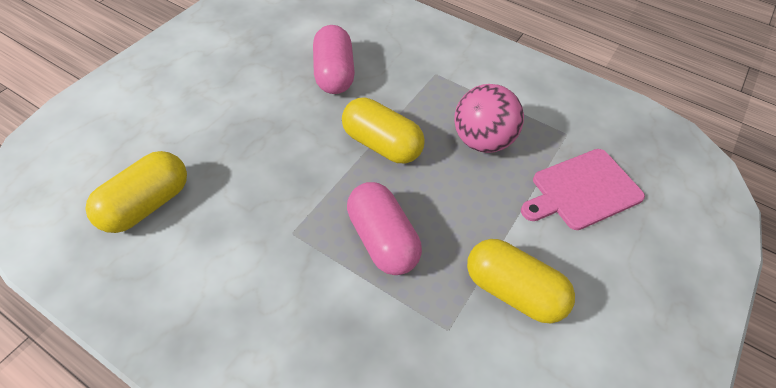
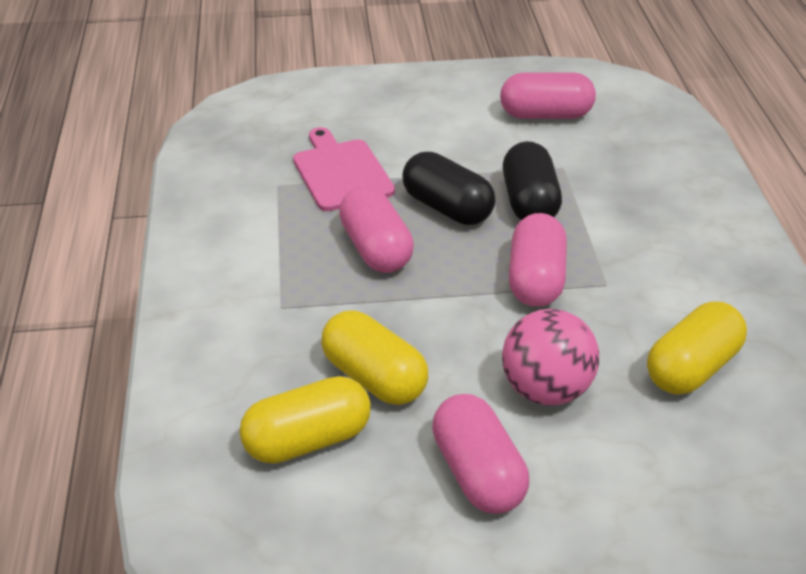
black capsule: none = 0 -> [402,152,495,225] [503,141,562,220] = 2
pink capsule: [313,25,355,94] [347,182,422,275] = 2 -> [339,186,414,273] [432,394,529,514] [500,72,596,119] [509,213,567,307] = 4

